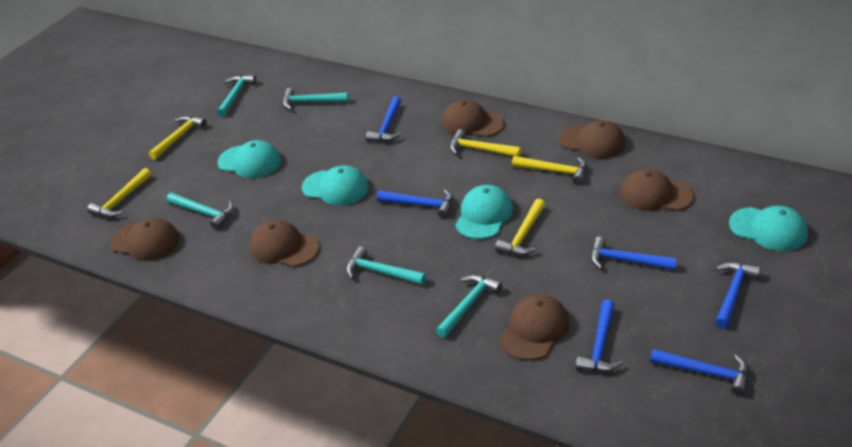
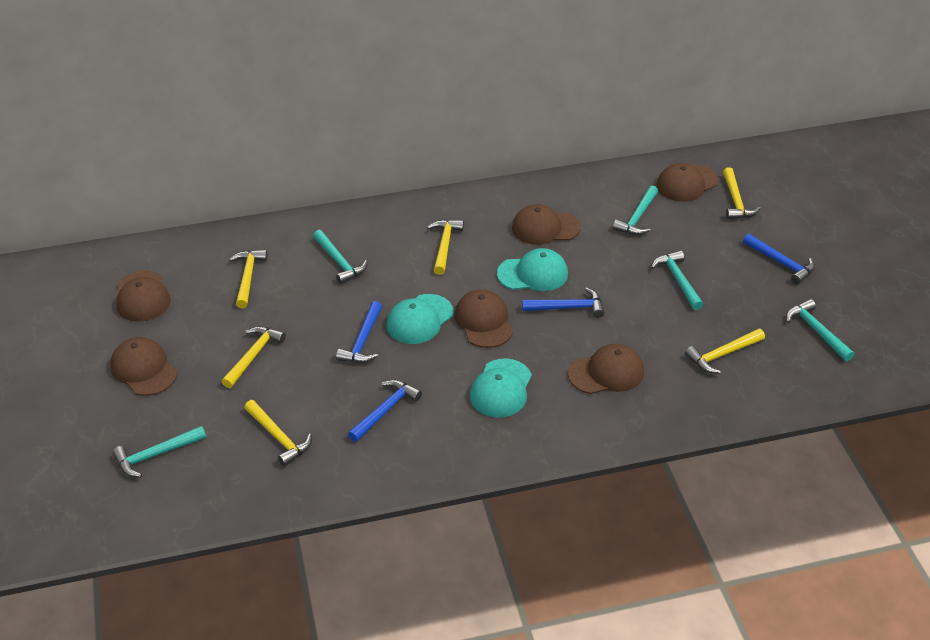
blue hammer: [366,97,401,142] [377,189,453,218] [576,300,623,372] [591,237,677,270] [650,349,749,396] [715,262,761,329] = 6 -> [336,301,382,363] [348,380,422,442] [522,288,604,318] [743,234,815,284] = 4
turquoise cap: [217,140,281,178] [302,165,368,206] [455,185,513,239] [729,206,808,251] = 4 -> [386,294,454,344] [470,358,532,418] [497,248,568,291] = 3
yellow hammer: [87,168,152,218] [149,116,207,160] [450,129,522,157] [495,199,545,256] [512,156,587,185] = 5 -> [222,326,286,388] [229,250,267,308] [244,400,312,467] [427,219,464,275] [685,329,765,374] [723,167,761,219] = 6

